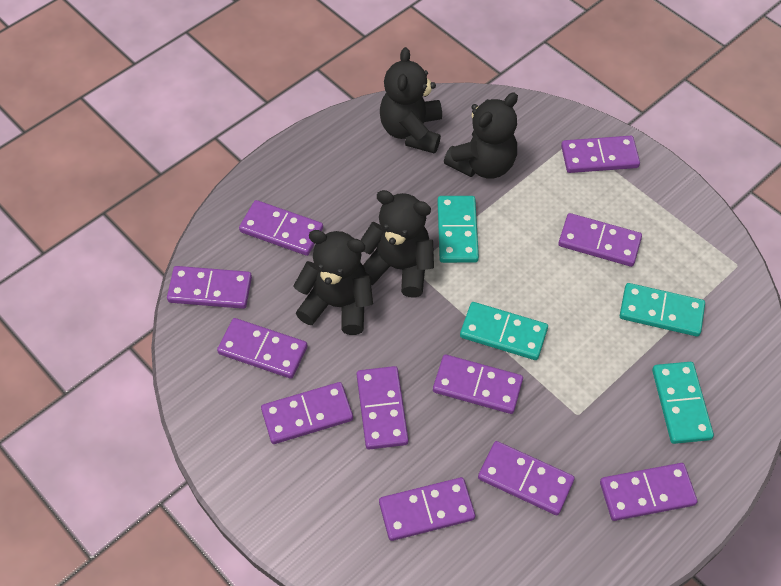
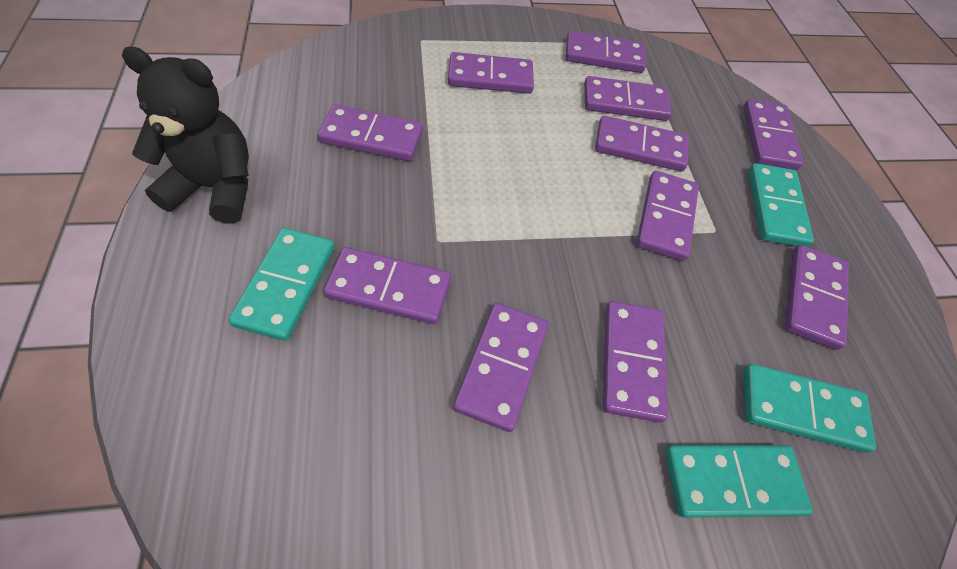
black teddy bear: [293,230,373,335] [360,190,434,298] [380,47,442,154] [444,92,518,179] = 4 -> [122,47,249,223] = 1

